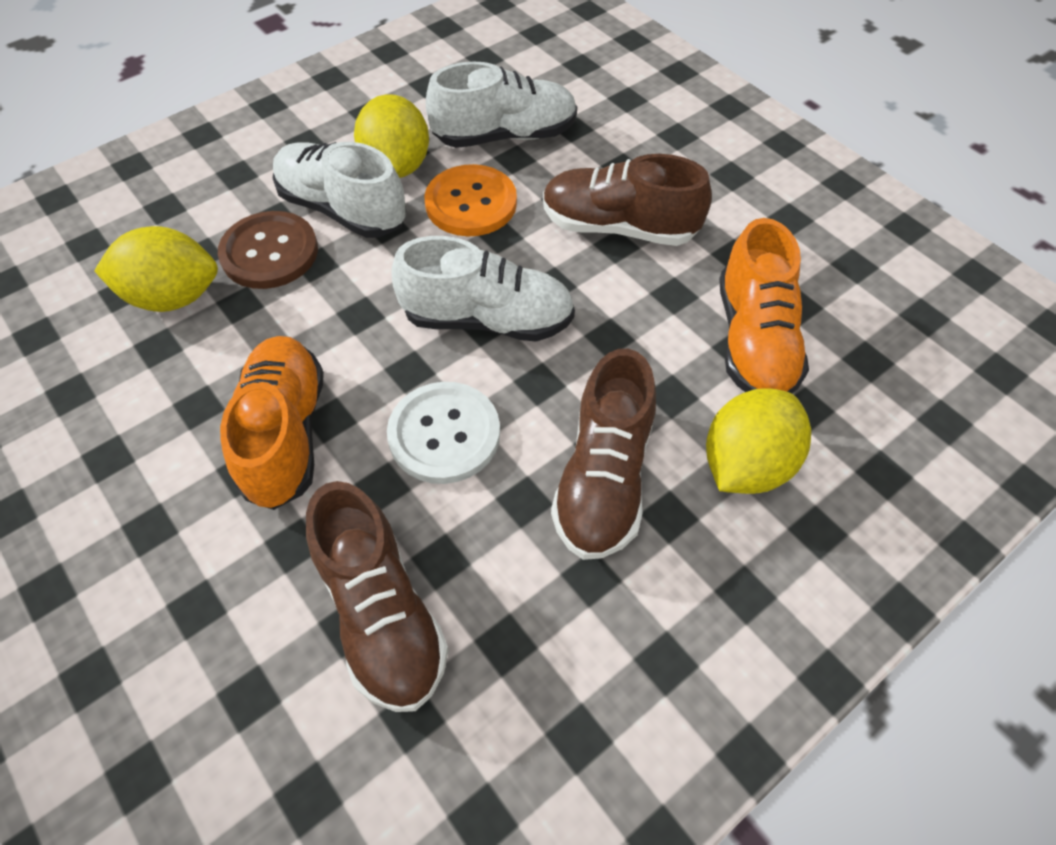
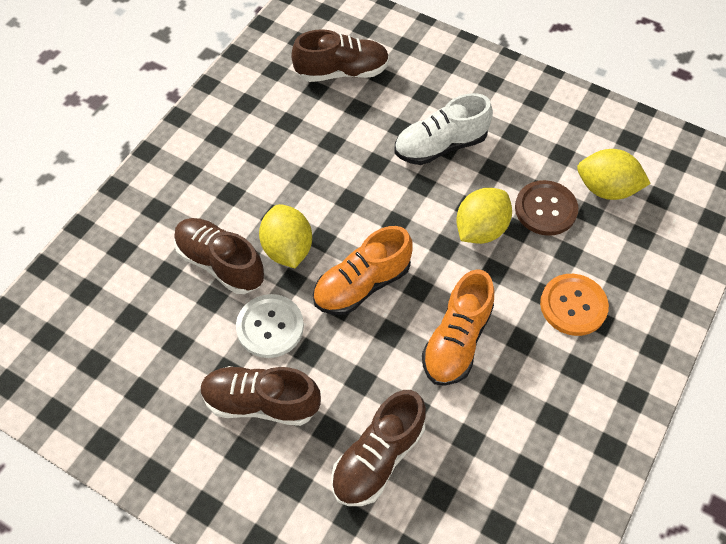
brown shoe: [306,481,449,712] [543,154,712,246] [551,349,656,560] = 3 -> [174,218,265,294] [200,366,321,426] [291,29,389,82] [331,390,426,506] = 4
white shoe: [273,142,406,238] [391,236,575,341] [426,61,577,148] = 3 -> [395,93,493,165] = 1

